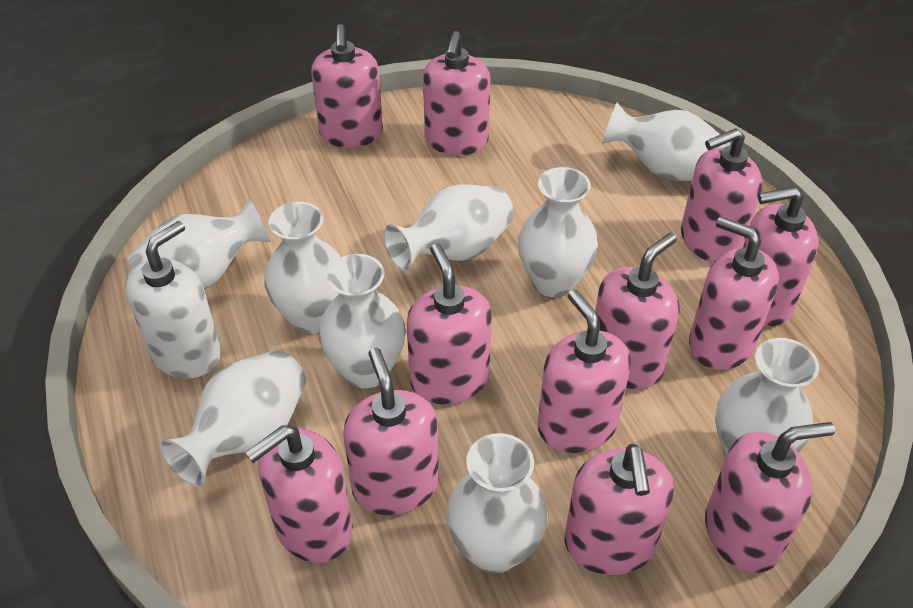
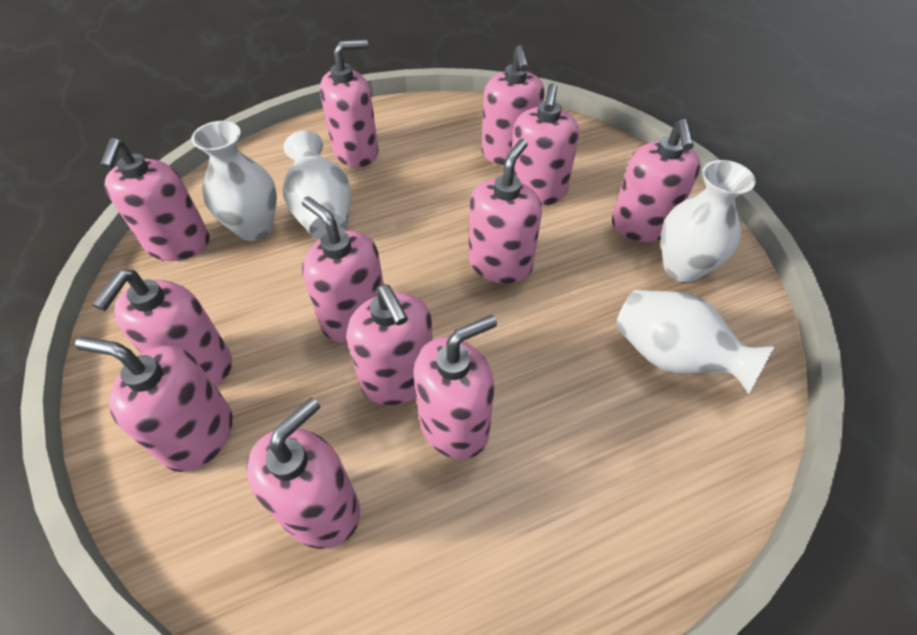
white soap dispenser: [125,221,221,379] = 1 -> none = 0
white vase: [127,199,271,289] [160,350,306,486] [264,202,341,334] [319,254,406,388] [384,184,514,271] [446,433,548,573] [518,167,598,297] [602,103,730,181] [715,338,819,458] = 9 -> [191,121,277,241] [283,131,351,239] [616,290,775,394] [661,160,756,283] = 4

